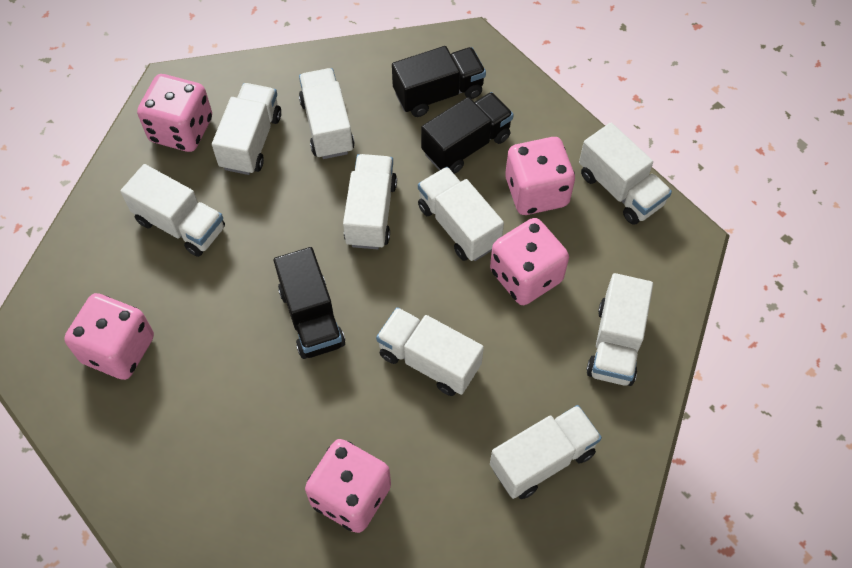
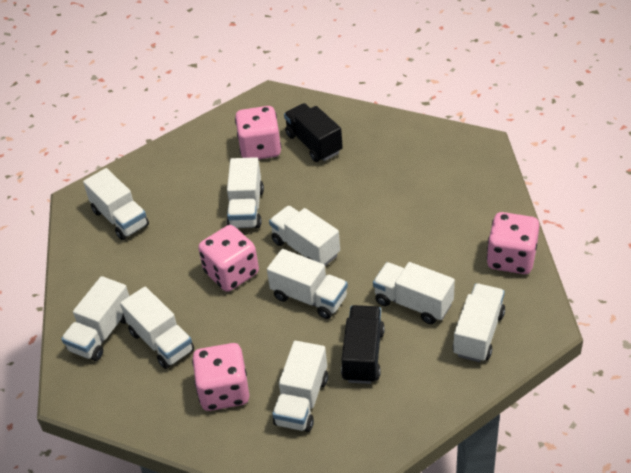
black truck: [274,247,345,359] [392,46,486,117] [421,92,514,174] = 3 -> [284,103,343,162] [341,305,385,384] = 2
pink dice: [64,293,154,380] [137,74,212,152] [305,439,391,533] [490,218,569,305] [505,137,575,215] = 5 -> [192,343,249,411] [198,225,259,292] [235,106,281,159] [487,212,540,274] = 4

